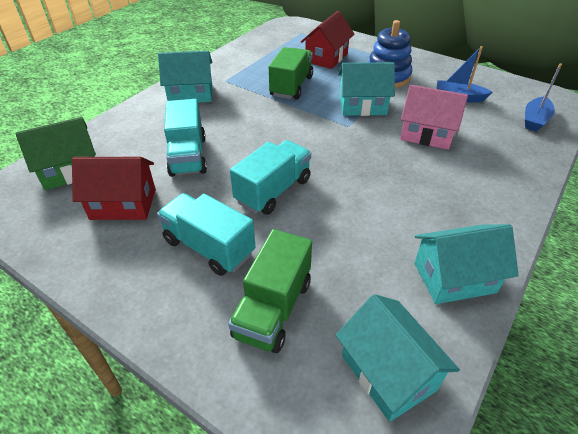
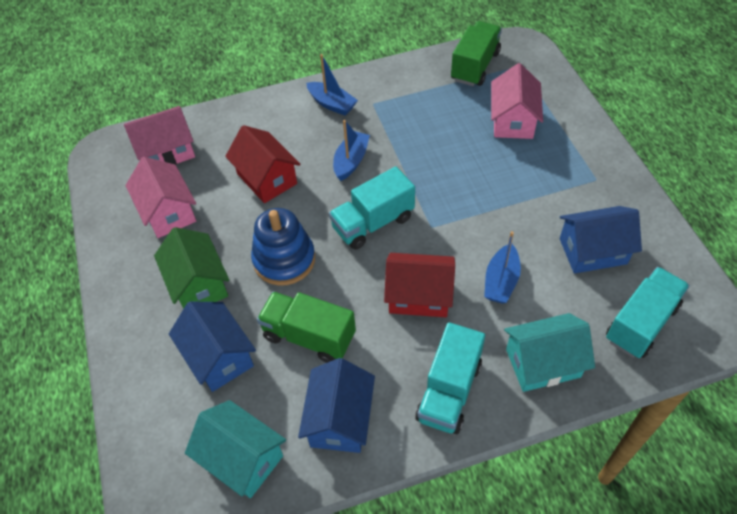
blue boat: [437,46,492,103] [525,63,562,132] = 2 -> [306,54,358,115] [333,120,370,181] [484,231,521,303] = 3
blue house: none = 0 -> [169,301,256,392] [298,358,375,453] [560,206,642,273] = 3
pink house: [400,85,468,150] = 1 -> [124,106,195,165] [125,157,196,238] [491,63,543,139] = 3
turquoise house: [158,51,212,103] [336,294,460,422] [338,62,395,116] [415,224,519,304] = 4 -> [185,400,286,498] [504,313,595,392] = 2

